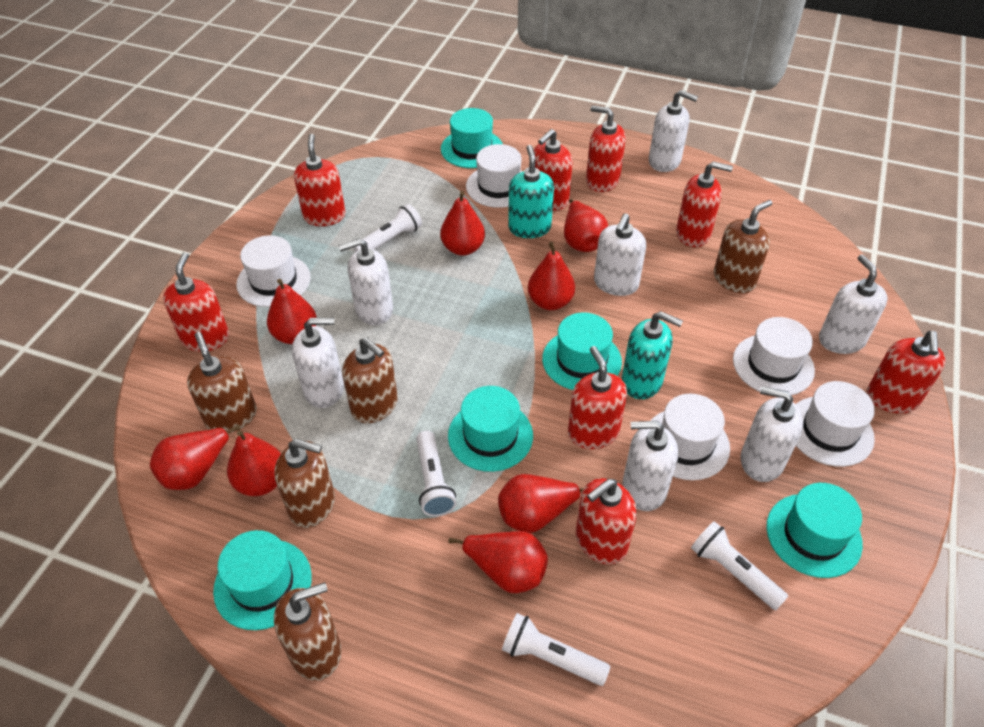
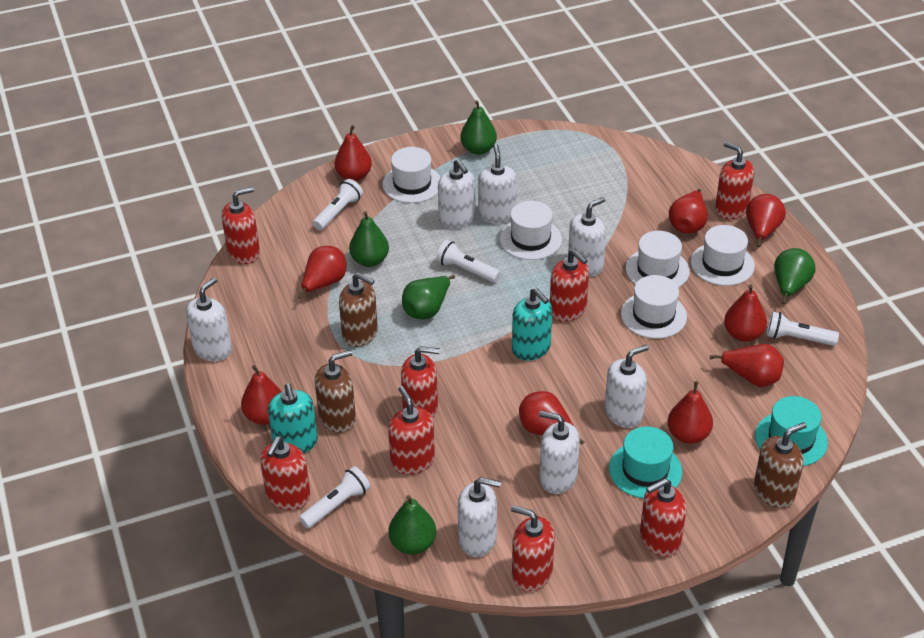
brown soap dispenser: [187,332,257,433] [274,439,335,528] [274,582,341,681] [342,337,398,423] [714,200,772,293] = 5 -> [315,350,356,433] [339,273,378,347] [754,422,807,508] = 3
green pear: none = 0 -> [349,211,389,267] [388,495,437,555] [402,275,455,319] [460,100,497,155] [774,248,816,304] = 5
red pear: [150,425,240,490] [227,430,281,496] [267,279,317,344] [440,191,485,256] [448,531,548,593] [498,474,584,533] [528,242,575,310] [564,199,608,252] = 8 -> [241,365,282,425] [298,246,347,299] [335,125,372,181] [519,391,584,445] [668,381,713,444] [669,189,708,234] [710,344,784,387] [724,284,767,342] [746,194,786,247] = 9
turquoise hat: [213,530,312,630] [441,108,503,168] [448,386,533,472] [542,312,622,390] [766,483,863,578] = 5 -> [609,426,682,498] [755,396,828,466] = 2

